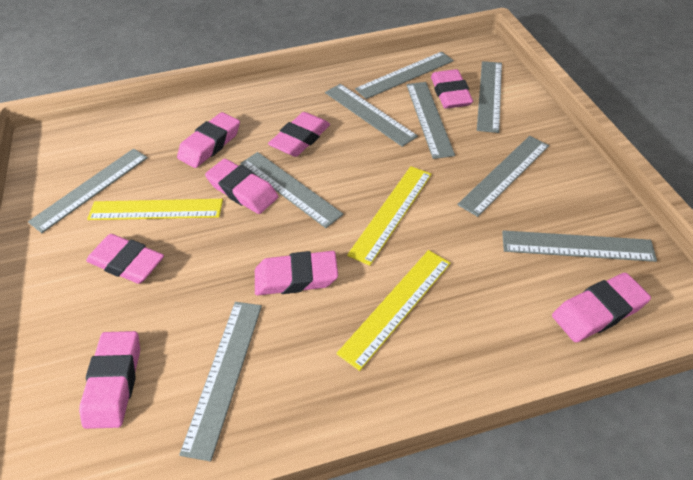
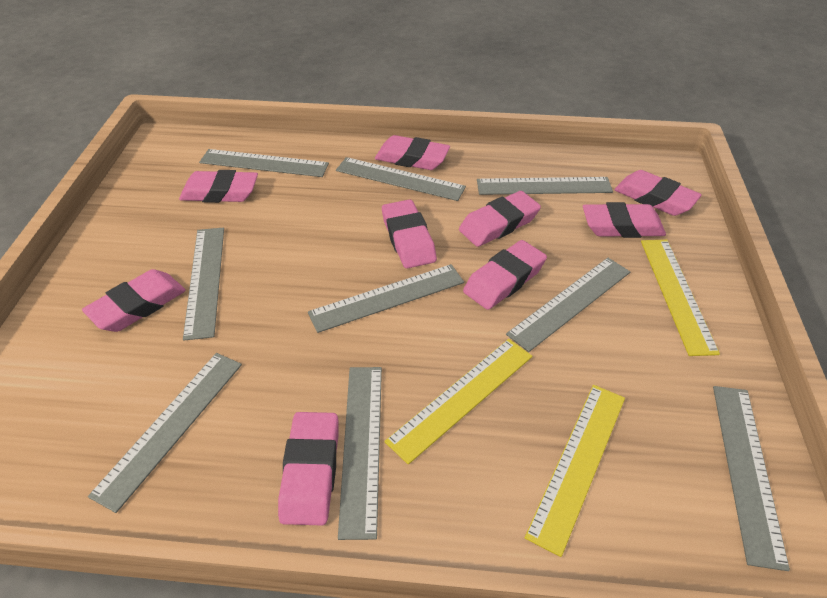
pink eraser: [79,331,140,429] [86,234,164,284] [177,112,240,168] [205,159,278,214] [255,251,338,295] [268,112,330,157] [431,69,473,109] [552,273,651,342] = 8 -> [82,269,186,332] [179,170,258,203] [278,412,339,526] [375,135,450,170] [382,199,437,269] [459,191,541,247] [463,240,547,310] [583,202,666,238] [614,170,702,216] = 9

